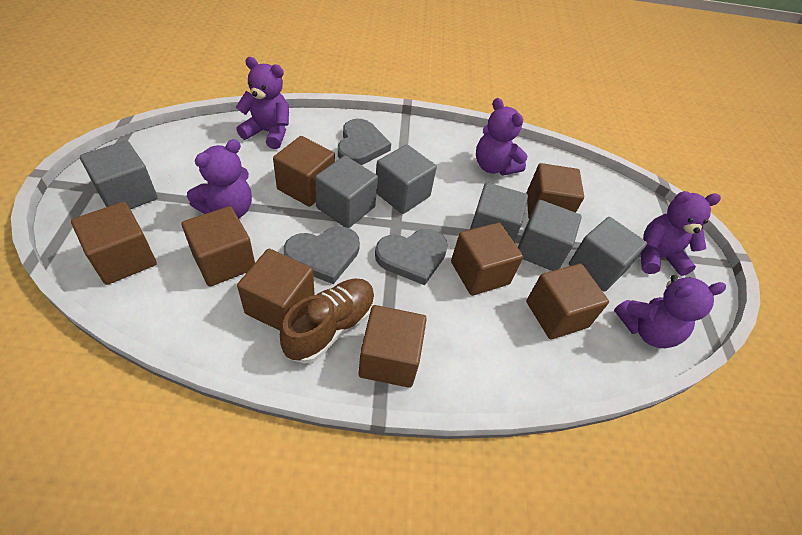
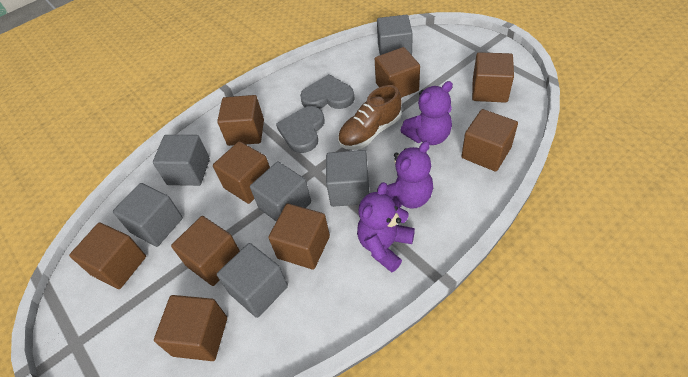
brown cube: [71,202,157,285] [182,206,255,287] [237,249,315,331] [273,136,335,207] [359,305,427,388] [451,222,523,296] [526,264,609,340] [527,163,584,219] = 8 -> [69,222,146,289] [154,295,227,361] [171,216,240,286] [213,141,270,204] [217,95,264,146] [268,204,330,270] [375,47,420,98] [461,109,518,172] [472,52,514,103] = 9
grey heart: [284,226,360,284] [338,119,391,165] [375,229,448,285] = 3 -> [276,106,325,153] [300,74,355,109] = 2
purple teddy bear: [187,139,252,218] [236,57,289,149] [476,98,528,176] [614,275,726,348] [641,191,721,276] = 5 -> [357,182,415,273] [385,141,433,209] [400,81,453,145] = 3

